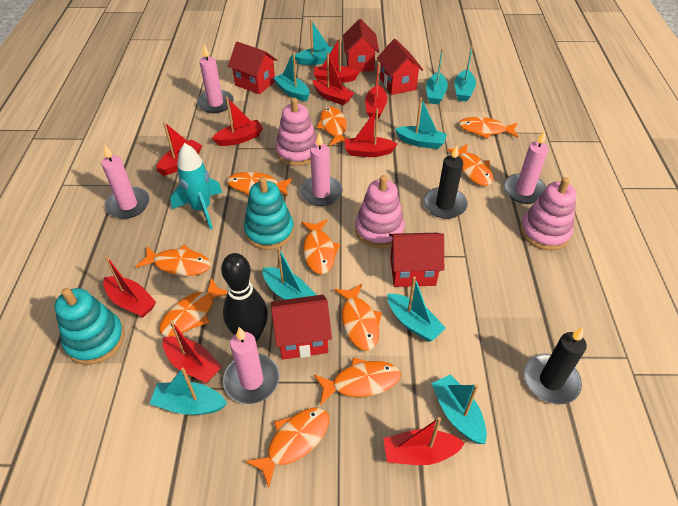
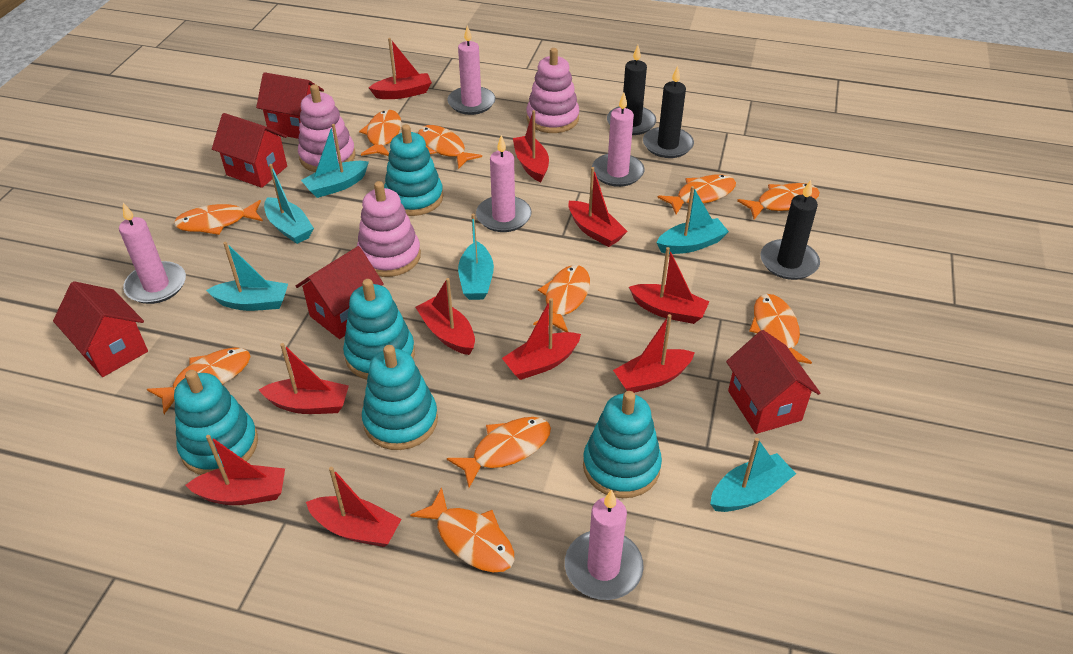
black bowling pin: [221,253,268,341] = 1 -> none = 0
black candle: [424,145,468,219] [524,327,587,404] = 2 -> [607,45,656,135] [643,65,694,158] [760,180,820,280] = 3
red boat: [103,256,156,318] [156,122,202,176] [162,320,222,383] [212,97,263,146] [312,53,354,105] [314,37,360,83] [345,109,397,157] [365,62,387,119] [383,417,465,465] = 9 -> [185,435,285,505] [259,343,349,414] [306,467,402,547] [369,38,432,99] [415,278,475,355] [502,298,581,380] [513,110,549,182] [568,167,628,247] [613,314,695,393] [629,247,709,324] = 10
turquoise boat: [149,368,227,415] [263,247,316,300] [273,52,310,101] [295,20,333,65] [387,276,446,342] [395,98,447,149] [426,48,448,105] [431,374,487,444] [454,46,476,102] = 9 -> [206,242,288,311] [264,164,314,244] [301,124,369,198] [458,214,494,300] [656,186,729,254] [710,438,796,512] = 6
turquoise rocket: [170,143,223,229] = 1 -> none = 0
turquoise stacking toy: [55,288,125,365] [244,177,294,250] = 2 -> [174,370,258,475] [343,279,415,380] [362,345,438,450] [384,124,443,216] [583,391,662,498] = 5

